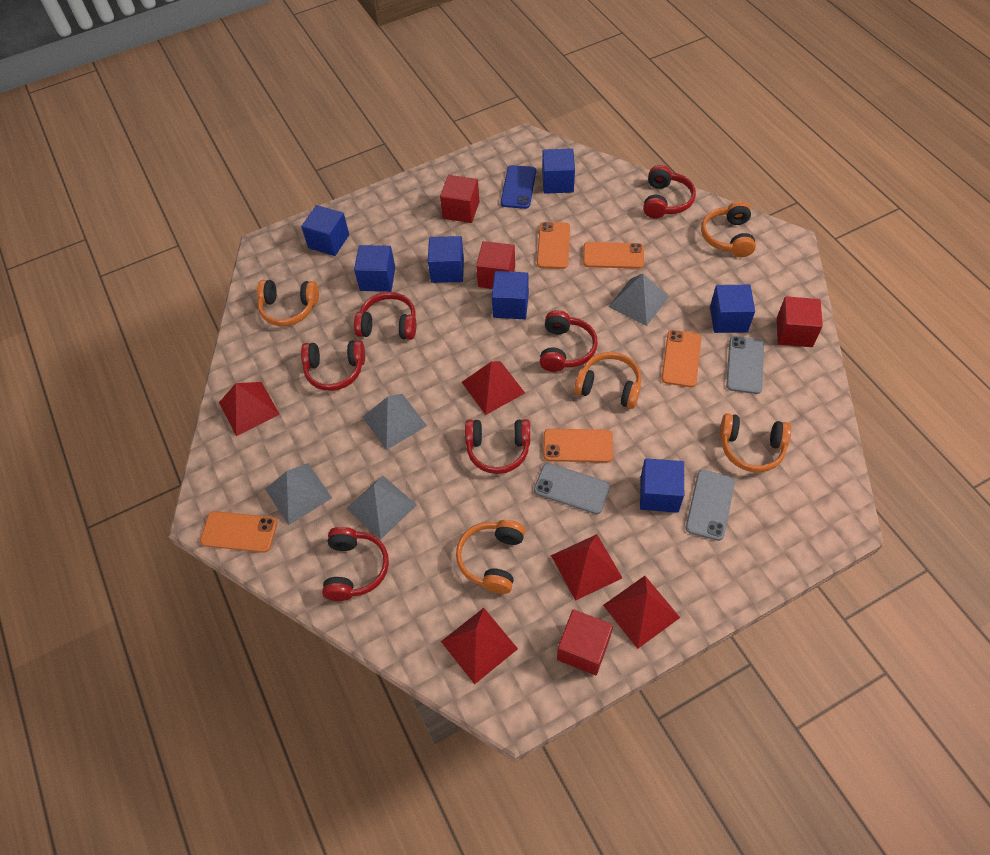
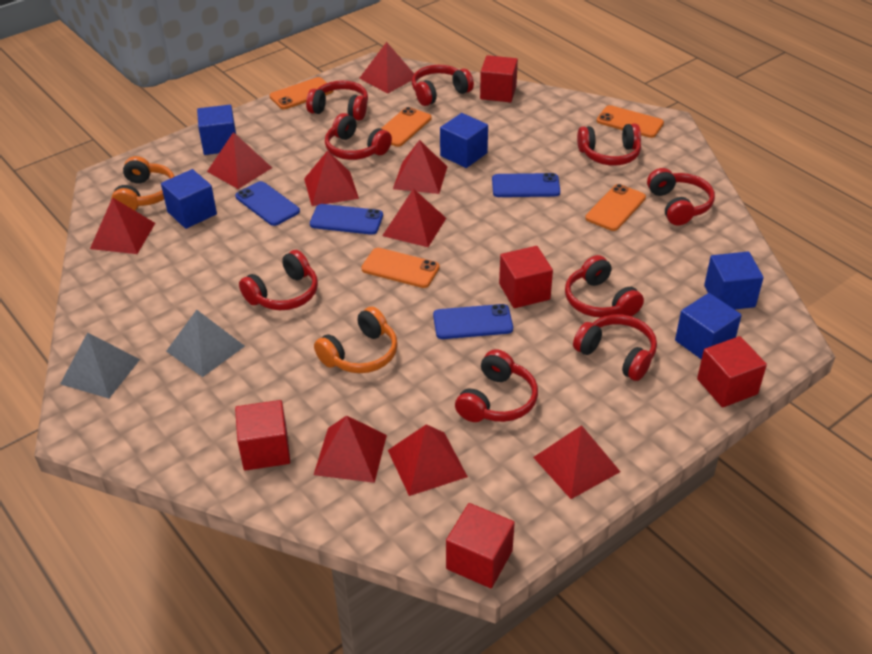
blue cube: [301,205,349,256] [354,245,395,292] [428,236,464,283] [491,271,529,319] [542,148,575,194] [640,458,684,513] [710,284,755,333] = 7 -> [161,169,217,229] [197,105,236,155] [440,113,488,168] [675,293,742,360] [704,251,764,309] = 5
blue phone: [501,165,536,209] = 1 -> [235,181,300,226] [310,204,383,235] [433,304,513,339] [492,173,560,197] = 4
grey phone: [534,463,610,514] [686,470,735,541] [726,336,764,394] = 3 -> none = 0
grey pyramid: [265,463,332,525] [346,476,417,540] [363,394,427,450] [608,274,669,326] = 4 -> [60,332,140,398] [166,310,245,377] = 2
orange headphones: [257,280,319,326] [456,520,525,594] [574,352,641,409] [701,201,756,257] [720,413,791,472] = 5 -> [111,156,175,211] [314,307,398,373] = 2
red cube: [440,175,480,223] [476,241,515,289] [557,609,613,675] [777,296,823,347] = 4 -> [235,400,290,471] [446,503,515,588] [480,55,518,102] [499,246,553,308] [697,336,767,408] = 5
red headphones: [301,340,365,391] [322,527,389,601] [354,292,416,340] [465,419,530,474] [540,310,598,372] [643,165,696,218] = 6 -> [239,250,318,310] [306,80,368,121] [325,113,392,160] [412,65,474,106] [455,349,538,422] [565,255,644,317] [573,315,657,381] [577,123,641,165] [647,168,715,226] = 9
red pyramid: [219,382,280,436] [441,608,518,684] [462,361,525,415] [551,534,622,601] [603,576,680,649] = 5 -> [90,197,155,254] [207,132,272,189] [304,151,359,206] [314,416,387,483] [359,42,414,93] [382,189,446,247] [388,424,468,496] [393,140,447,194] [533,425,620,499] = 9

